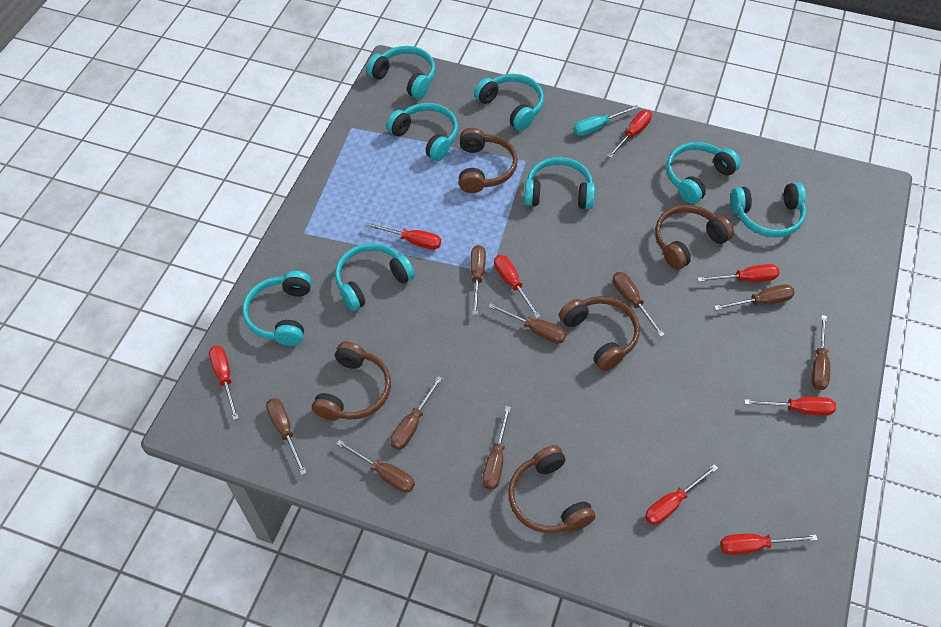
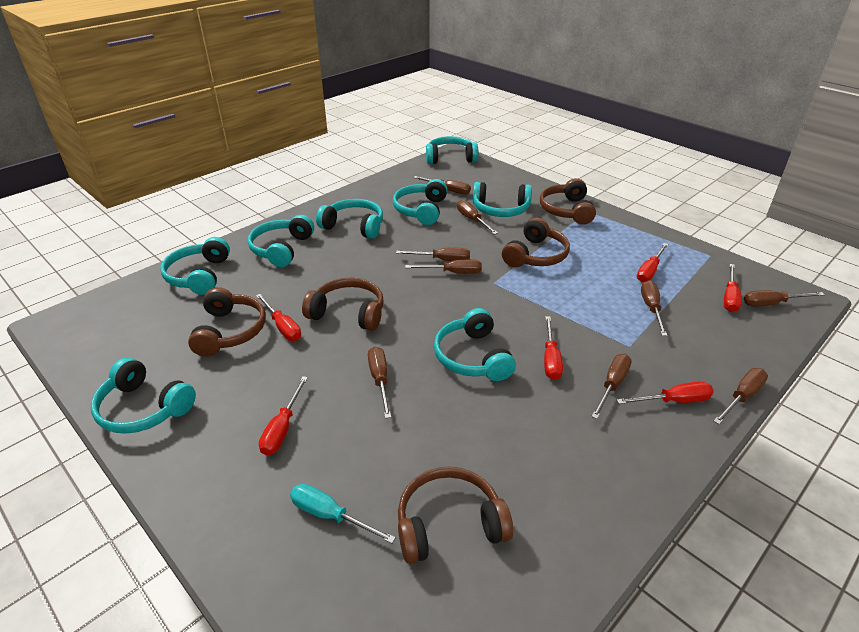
red screwdriver: [209,346,239,420] [365,222,441,250] [494,255,541,318] [608,110,652,158] [645,464,718,525] [697,264,780,282] [720,534,818,555] [744,397,836,416] = 8 -> [256,294,301,341] [259,376,308,456] [544,316,563,380] [617,381,714,404] [637,243,668,283] [724,264,742,312] = 6

